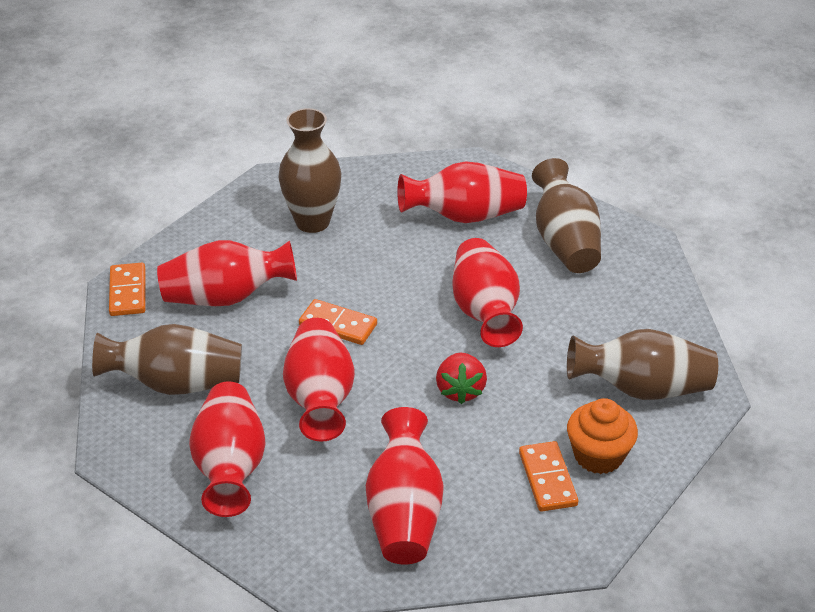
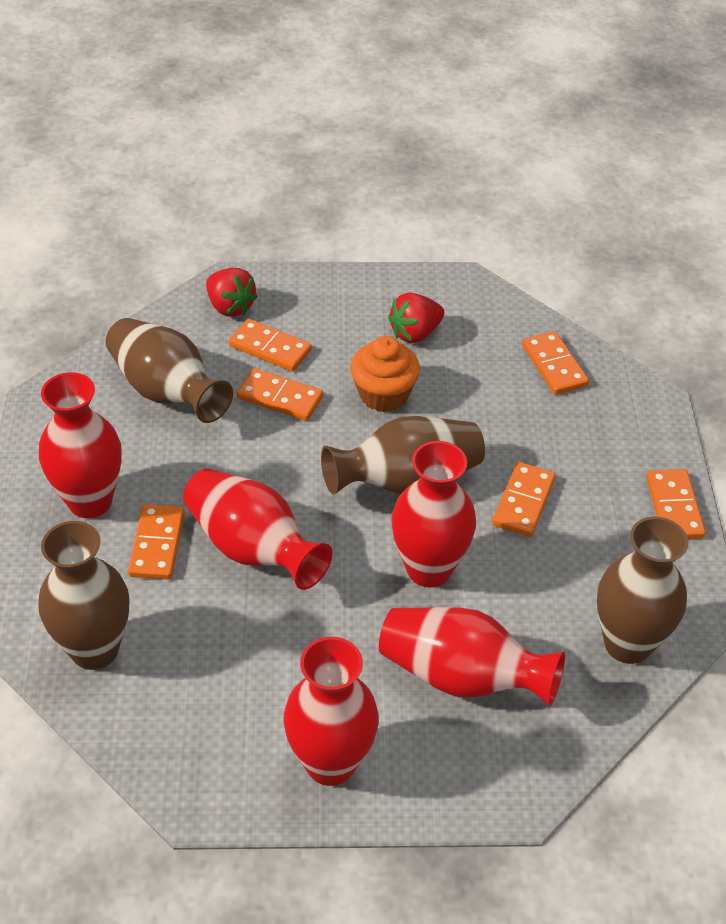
orange domino: [109,263,145,316] [299,299,377,345] [519,441,578,512] = 3 -> [128,504,185,579] [229,319,312,372] [237,368,323,421] [492,462,556,537] [522,331,589,395] [646,469,706,539] = 6
red strawberry: [436,353,487,404] = 1 -> [206,268,258,317] [388,293,444,343] = 2
red vase: [157,240,297,306] [189,381,266,517] [283,318,355,442] [366,407,444,564] [397,161,527,223] [453,238,523,347] = 6 -> [39,372,122,518] [183,469,333,590] [283,637,379,786] [379,607,565,706] [391,441,476,587] = 5

